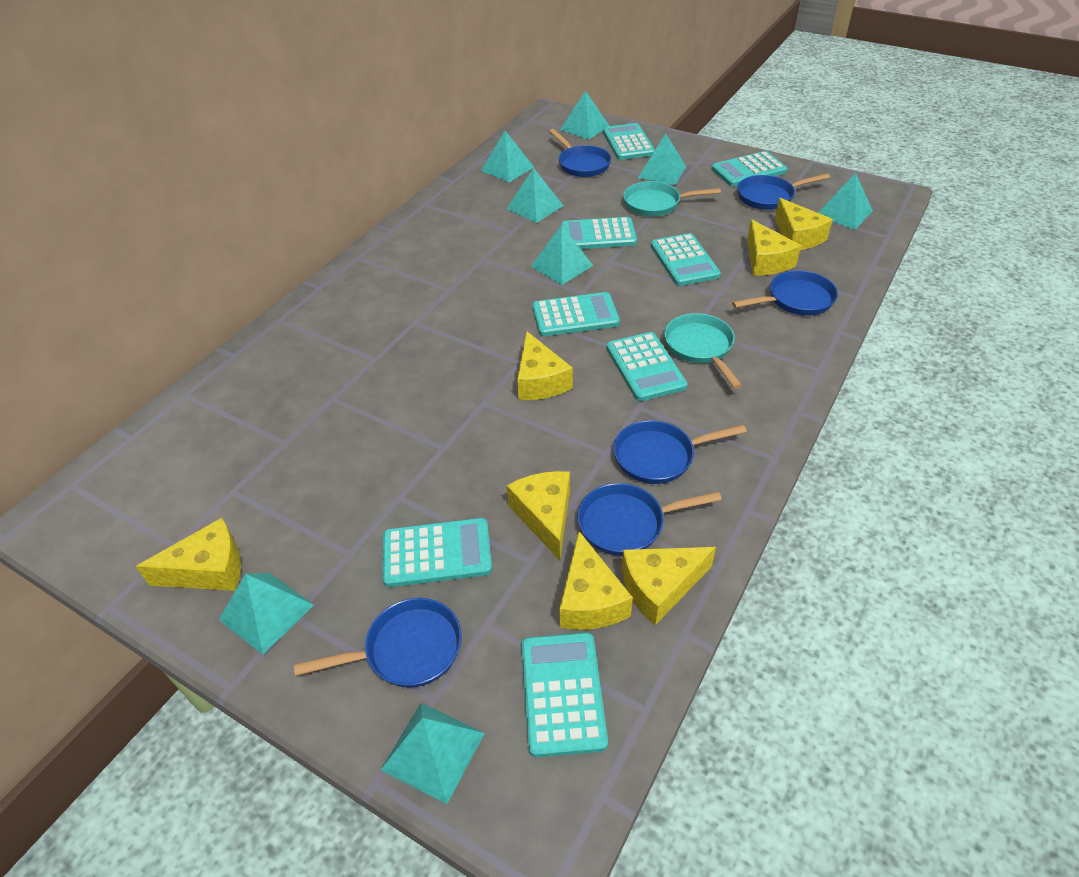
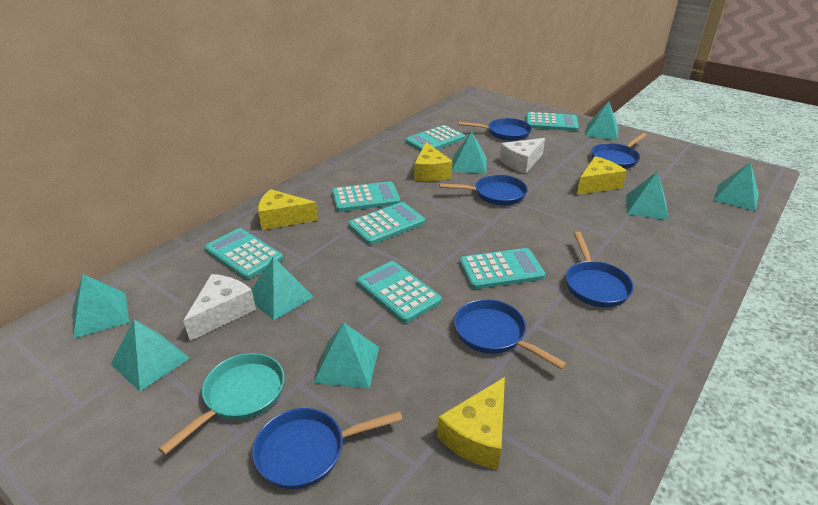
turquoise calculator: [383,518,492,587] [522,632,608,758] [532,292,620,336] [561,217,637,249] [603,123,655,160] [606,332,688,401] [651,233,721,286] [711,151,788,187] = 8 -> [205,228,283,279] [332,181,400,212] [348,202,425,245] [357,261,442,323] [406,125,465,151] [460,248,545,289] [526,112,579,131] = 7
turquoise pan: [623,181,721,216] [664,313,742,389] = 2 -> [158,353,285,455] = 1
white cheese: none = 0 -> [183,274,256,341] [500,138,545,173] = 2
yellow cheese: [135,518,241,591] [507,471,570,560] [517,331,573,400] [559,532,633,630] [622,547,716,625] [747,219,801,275] [775,198,833,250] = 7 -> [258,189,318,230] [414,142,452,181] [437,377,505,470] [577,156,627,195] = 4

